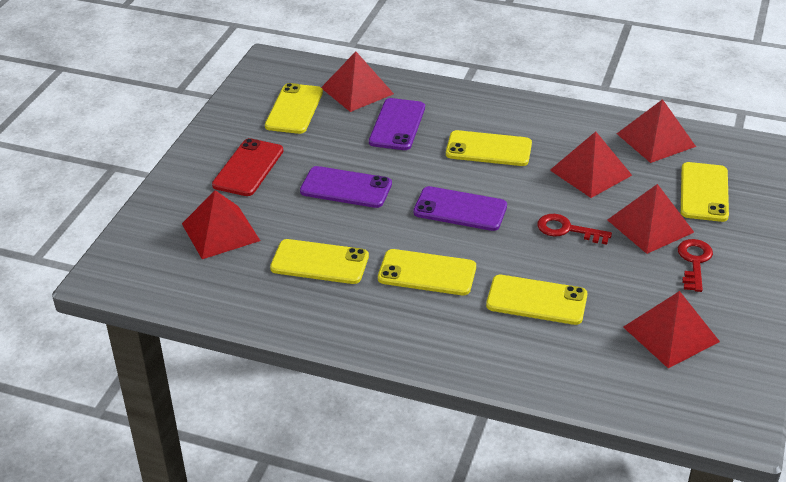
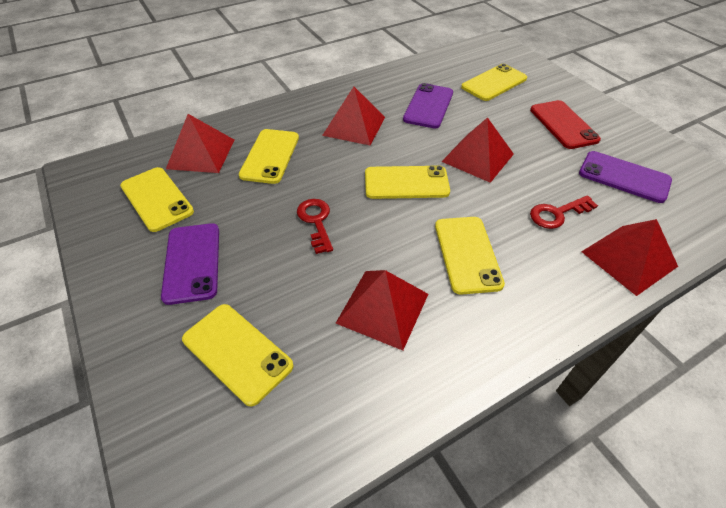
red pyramid: [182,190,260,259] [321,52,394,112] [550,131,632,198] [607,184,694,254] [617,99,696,163] [623,291,720,368] = 6 -> [166,114,234,173] [322,87,385,145] [336,270,428,351] [441,117,514,183] [581,219,678,296] = 5

